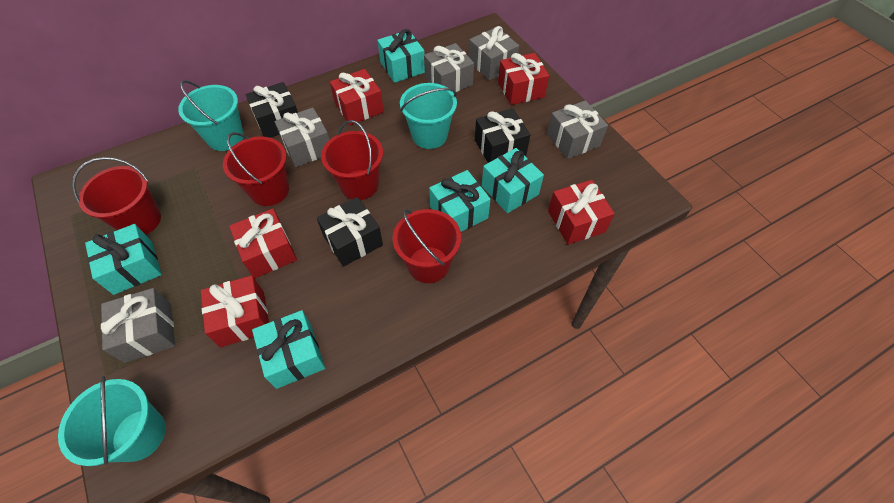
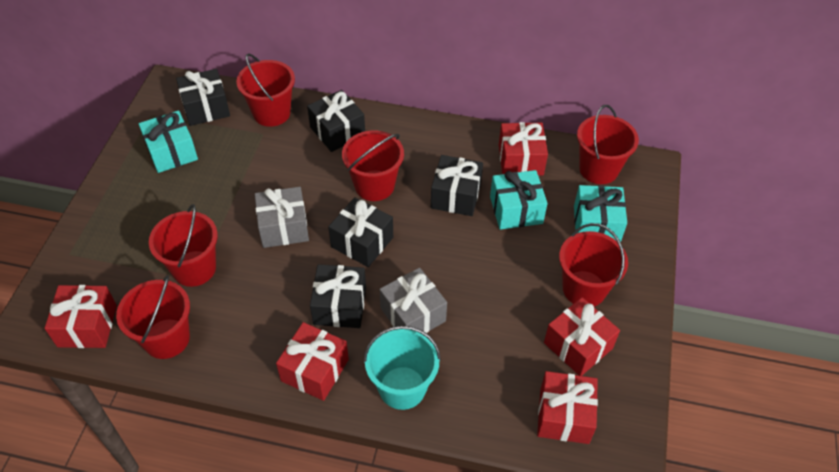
black gift: [245,82,298,138] [316,197,383,267] [475,108,530,163] = 3 -> [176,69,230,126] [307,90,365,152] [310,264,366,328] [328,197,393,267] [431,155,483,216] = 5
grey gift: [101,288,175,363] [274,107,330,167] [424,43,474,93] [469,26,519,81] [547,100,608,159] = 5 -> [255,187,309,248] [380,268,447,333] = 2
red bucket: [72,157,161,235] [223,132,289,206] [321,120,383,200] [393,209,461,283] = 4 -> [116,275,190,359] [149,204,218,287] [236,53,295,127] [342,130,404,201] [559,223,628,306] [577,105,639,184] = 6
turquoise bucket: [58,376,166,466] [178,80,244,151] [400,83,457,149] = 3 -> [363,326,441,410] = 1
turquoise gift: [85,224,162,295] [252,310,325,389] [377,29,425,83] [429,170,491,232] [482,148,544,213] = 5 -> [139,111,198,173] [490,170,548,230] [574,185,627,242] = 3

